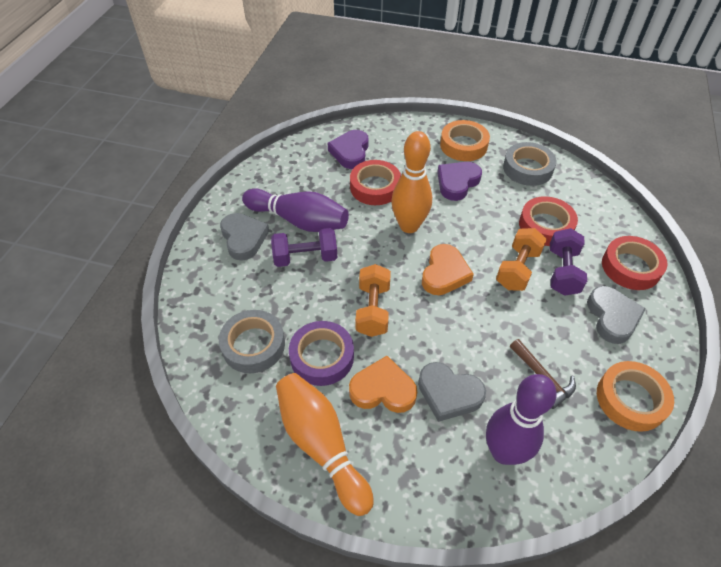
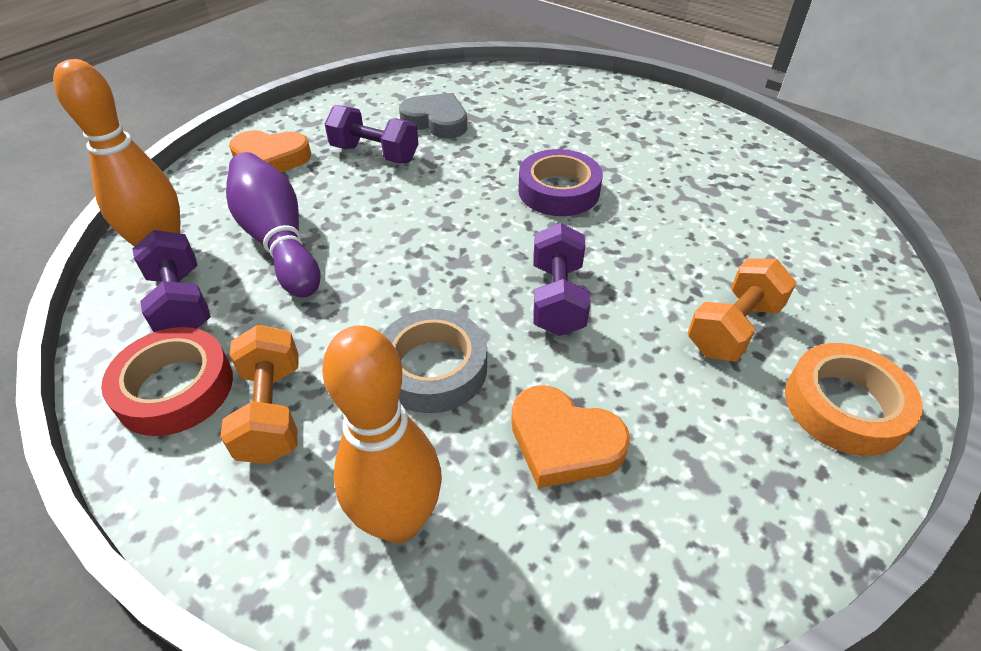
brown hammer: [510,339,576,409] = 1 -> none = 0
grey heart: [220,213,269,261] [418,362,486,422] [587,286,646,344] = 3 -> [399,93,467,139] = 1
grey tape: [219,310,285,373] [503,142,557,186] = 2 -> [382,309,487,413] = 1
orange tape: [440,120,490,161] [597,361,674,432] = 2 -> [785,343,923,456] = 1
purple bowling pin: [242,188,349,232] [486,374,557,465] = 2 -> [226,152,321,297] = 1
purple dumbbell: [271,228,337,267] [550,228,587,296] = 2 -> [132,230,210,332] [325,105,418,163] [533,223,590,336] = 3
purple heart: [328,130,369,169] [437,162,482,201] = 2 -> none = 0
red tape: [350,160,401,205] [519,196,578,246] [602,236,667,290] = 3 -> [101,327,233,436] = 1

